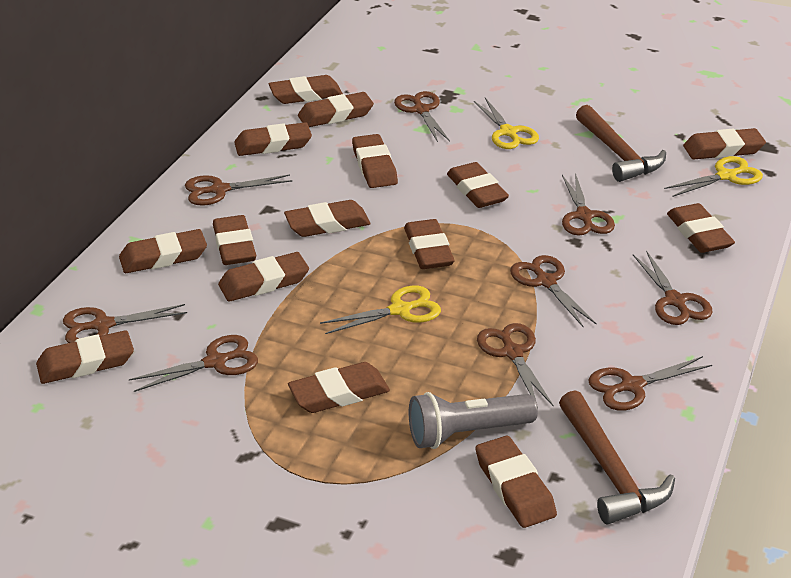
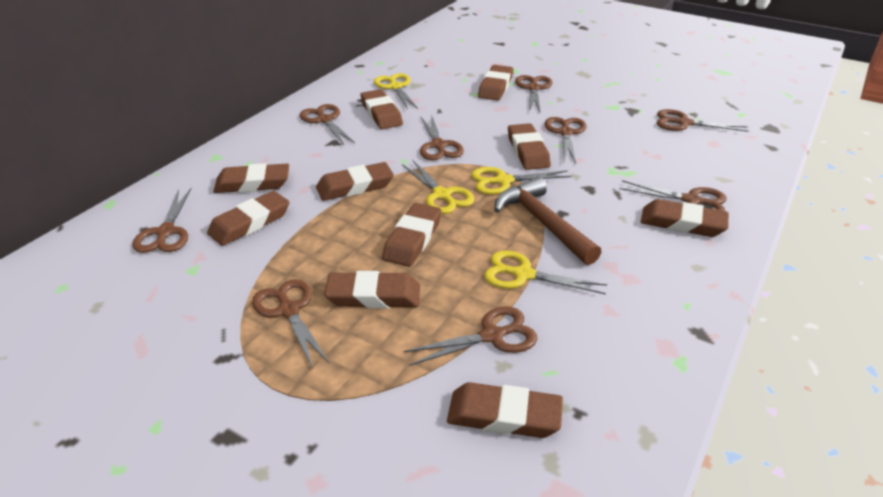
brown eraser: [36,330,134,384] [119,229,207,273] [213,215,256,265] [218,252,309,302] [234,122,312,156] [269,75,343,104] [284,200,371,237] [288,362,390,413] [298,92,374,127] [352,134,398,188] [404,219,455,269] [447,162,509,208] [475,436,557,528] [667,203,735,253] [683,128,766,160] = 15 -> [207,191,290,246] [213,163,289,193] [316,162,394,201] [324,271,420,308] [361,89,403,129] [382,203,442,267] [447,382,563,438] [478,65,513,101] [508,123,551,170] [641,199,729,237] = 10
brown hammer: [559,390,675,525] [576,105,666,182] = 2 -> [494,177,601,265] = 1
grey flashlight: [409,392,538,449] = 1 -> none = 0
yellow scissors: [320,286,441,334] [474,98,539,149] [664,156,763,197] = 3 -> [374,73,418,109] [402,160,475,214] [471,167,571,195] [484,251,607,294] = 4

